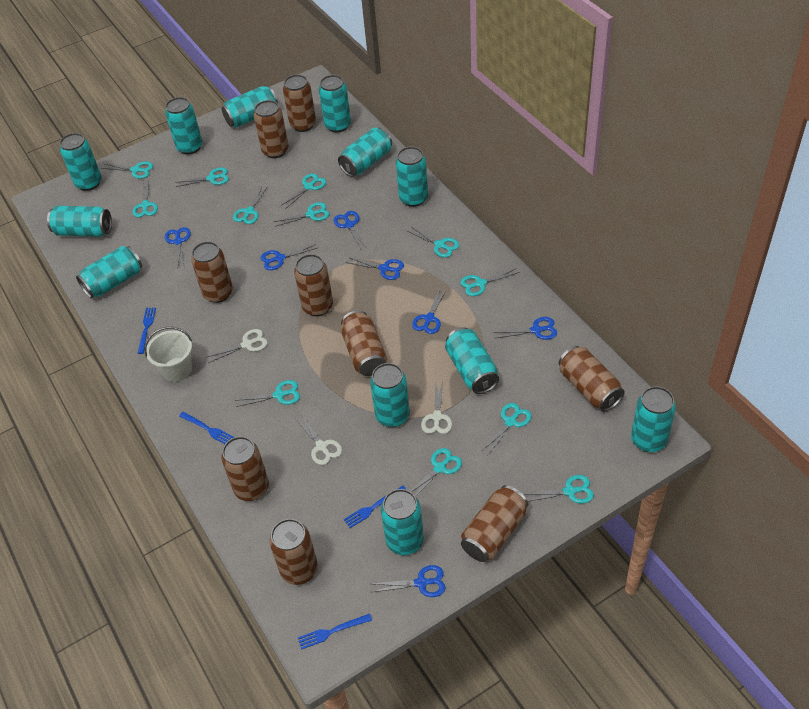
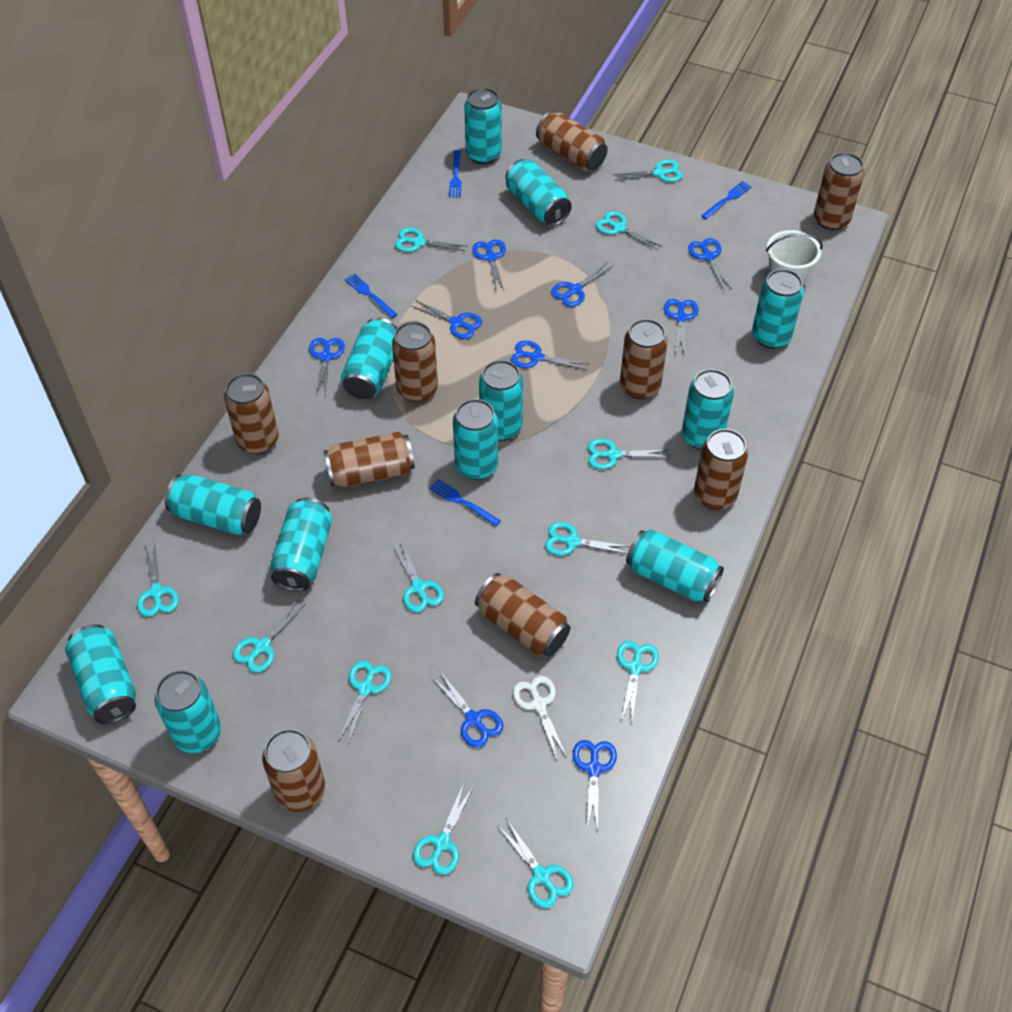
blue scissors: [165,227,191,267] [261,244,317,270] [334,211,367,249] [346,257,404,280] [372,565,445,597] [412,288,447,334] [493,317,557,340] = 7 -> [309,338,345,396] [411,300,482,339] [432,672,503,747] [472,239,506,290] [511,340,589,370] [551,262,613,307] [573,740,617,831] [664,299,699,354] [688,238,732,290] = 9
white scissors: [207,329,268,363] [295,414,342,465] [421,382,452,434] = 3 -> [513,676,567,760] = 1

